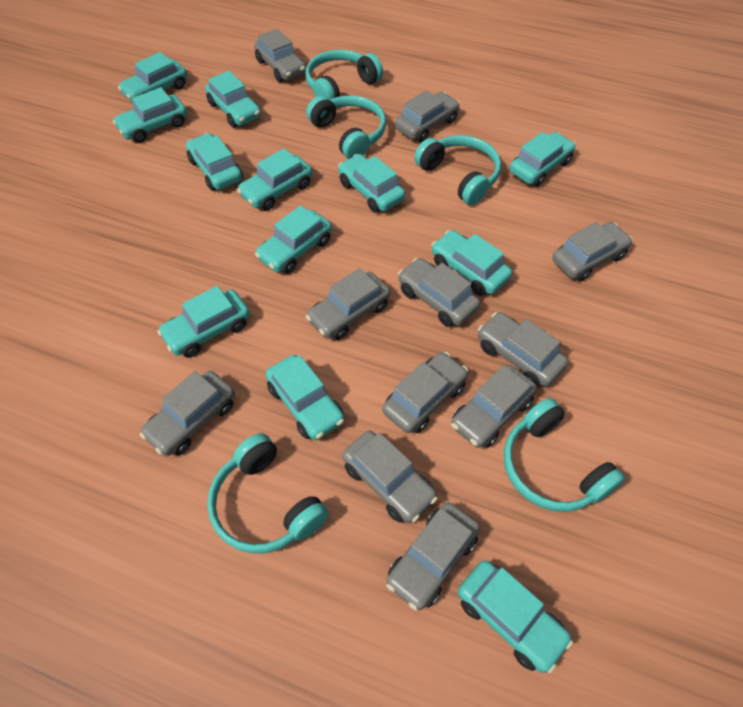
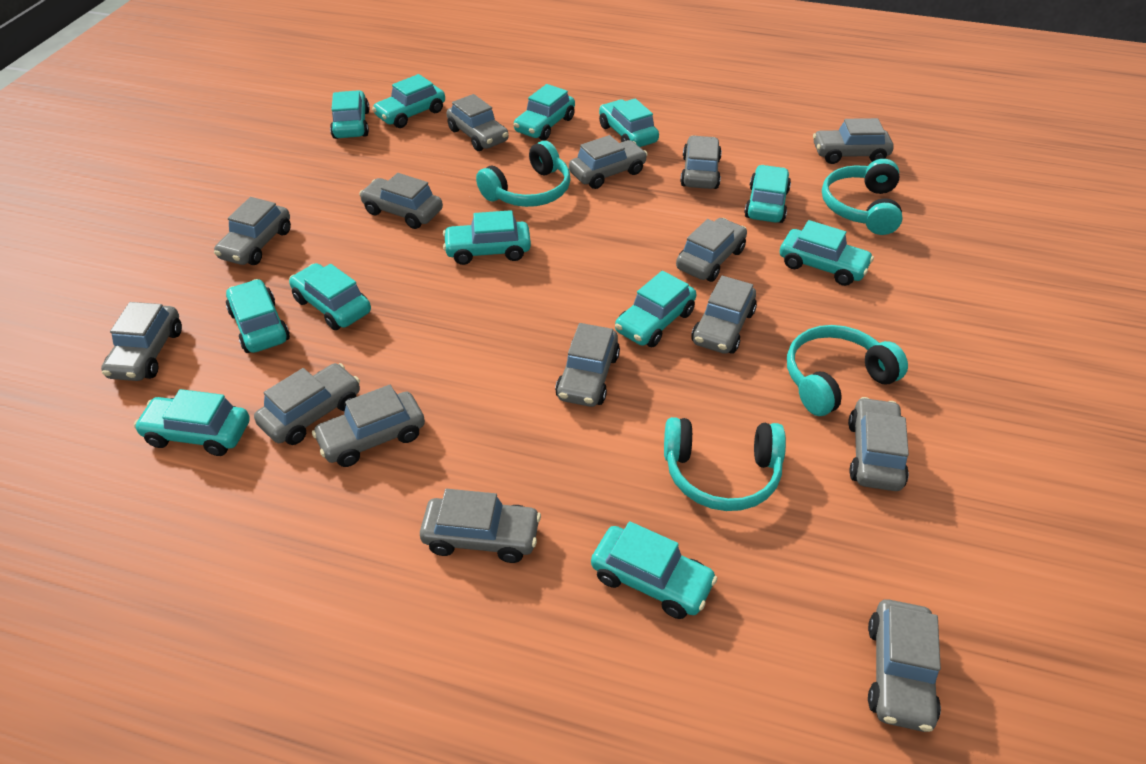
grey car: [140,371,235,456] [254,29,306,83] [306,268,390,340] [342,430,438,523] [382,352,468,433] [386,502,480,610] [395,90,460,142] [398,258,480,327] [451,365,537,448] [478,312,568,387] [552,222,633,282] = 11 -> [101,302,182,381] [214,197,291,265] [254,363,360,445] [312,385,425,467] [359,173,443,229] [420,489,541,563] [446,94,509,151] [555,323,620,407] [569,135,648,189] [676,218,747,282] [680,135,722,189] [691,276,757,354] [813,118,894,164] [848,397,909,491] [868,599,941,732] = 15
turquoise headphones: [207,433,329,554] [306,50,383,99] [306,96,386,159] [414,135,501,205] [504,398,625,512] = 5 -> [476,141,570,207] [664,417,786,511] [787,325,908,416] [822,159,903,235] = 4

